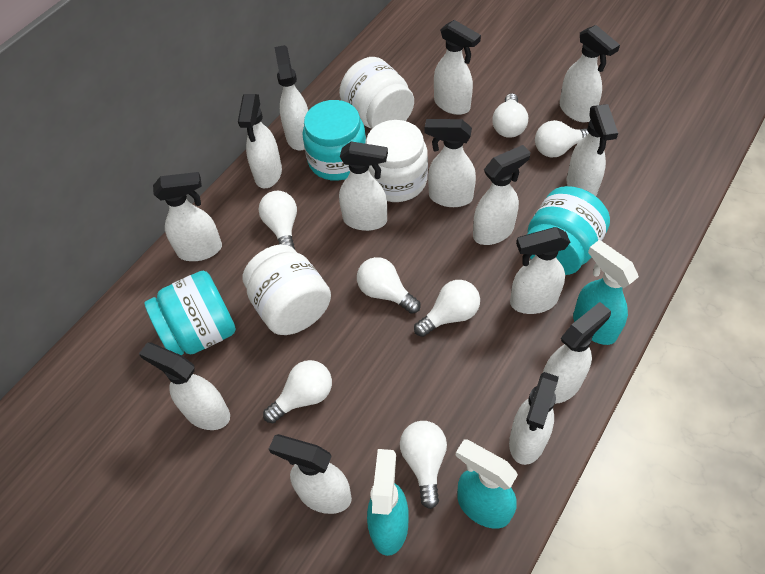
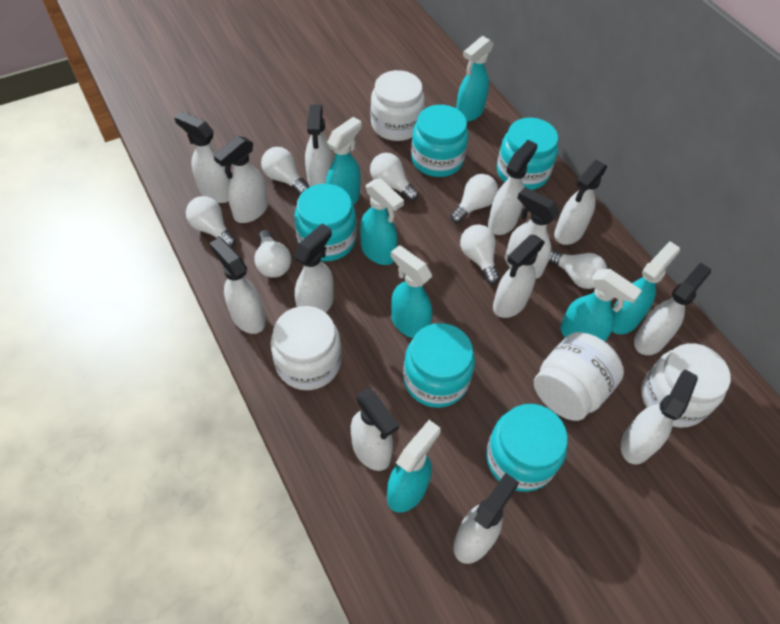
turquoise jar: [145,271,236,355] [302,100,366,181] [527,186,610,275] = 3 -> [294,184,357,261] [403,323,475,408] [411,105,468,177] [486,404,568,492] [497,117,558,190] = 5
turquoise spray bottle: [367,449,409,556] [456,439,518,529] [573,240,639,345] = 3 -> [326,117,362,205] [360,178,404,265] [387,420,441,513] [391,245,432,338] [456,36,494,122] [560,269,642,342] [612,241,680,334] = 7
white jar: [243,244,331,335] [339,57,414,129] [366,120,428,202] = 3 -> [271,306,341,390] [370,70,425,141] [534,332,624,421] [641,343,731,428] = 4
white spray bottle: [139,343,230,430] [153,172,222,261] [238,94,282,189] [269,434,352,514] [275,45,308,150] [339,141,388,231] [425,119,476,207] [434,20,481,115] [473,145,531,245] [509,372,559,465] [510,227,570,314] [543,302,611,404] [560,25,620,122] [567,104,618,196] = 14 -> [174,111,230,203] [210,237,265,334] [214,136,268,223] [294,223,334,313] [305,104,333,187] [351,388,399,471] [454,473,518,564] [488,140,537,235] [493,235,545,318] [505,187,560,279] [554,160,608,245] [621,369,698,465] [634,262,711,355] = 13

